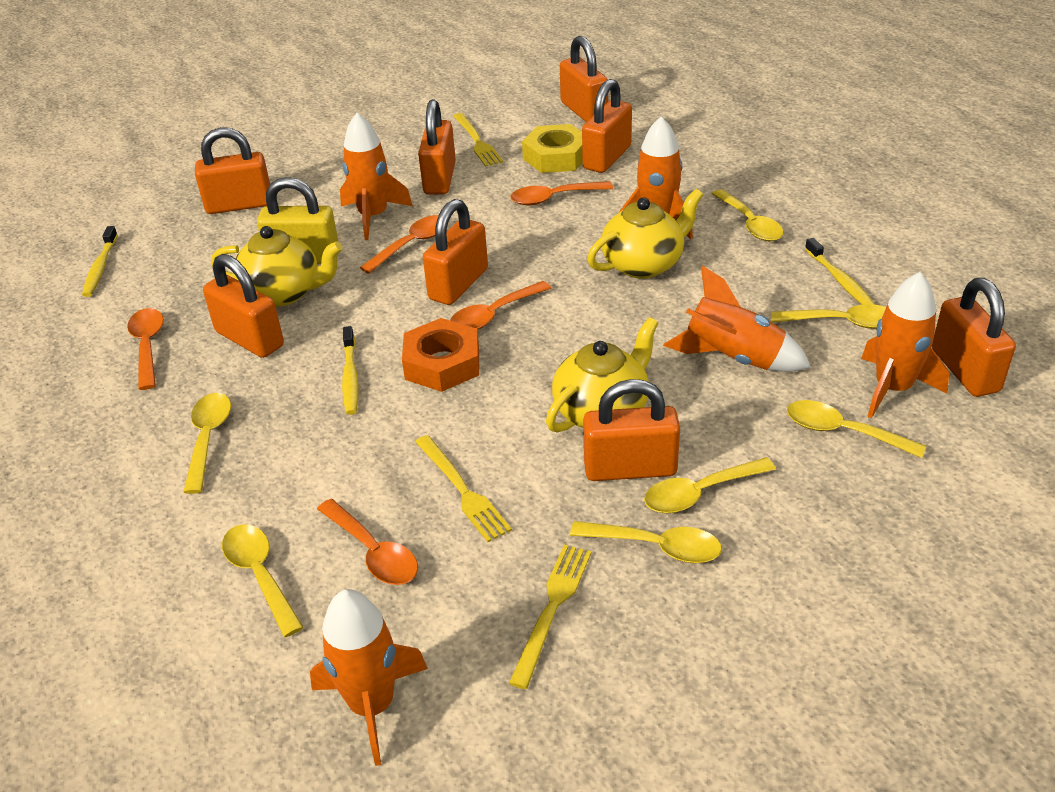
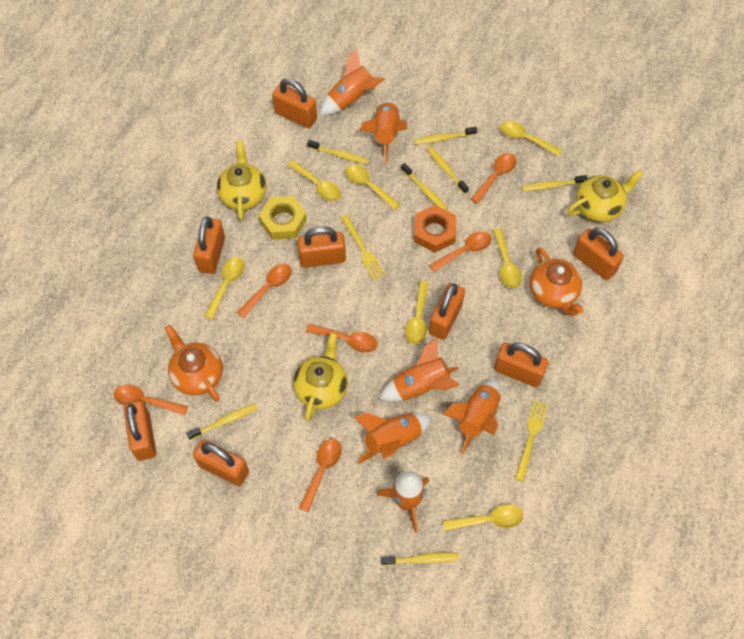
orange rocket: [310,589,428,766] [340,113,413,240] [619,116,693,239] [663,266,811,372] [861,272,949,418] = 5 -> [320,48,385,116] [353,413,432,464] [359,100,407,163] [376,471,429,532] [379,337,460,402] [442,380,501,455] = 6
orange spoon: [127,308,164,390] [317,499,418,585] [360,215,439,274] [450,281,551,330] [511,181,613,206] = 5 -> [114,385,188,415] [237,264,292,318] [299,439,342,512] [306,324,378,353] [429,231,492,272] [471,153,517,204] = 6
orange teapot: none = 0 -> [165,325,223,402] [530,247,584,316] = 2
yellow fork: [415,435,512,542] [453,113,503,167] [509,545,591,689] = 3 -> [341,214,385,280] [515,400,548,482] = 2
yellow padlock: [257,177,338,264] = 1 -> none = 0
yellow toothbrush: [82,226,118,297] [342,326,359,415] [805,238,875,305] = 3 -> [187,403,258,440] [307,140,369,165] [381,552,460,566] [401,163,448,210] [414,127,477,144] [427,146,469,194] [522,175,588,191] = 7

